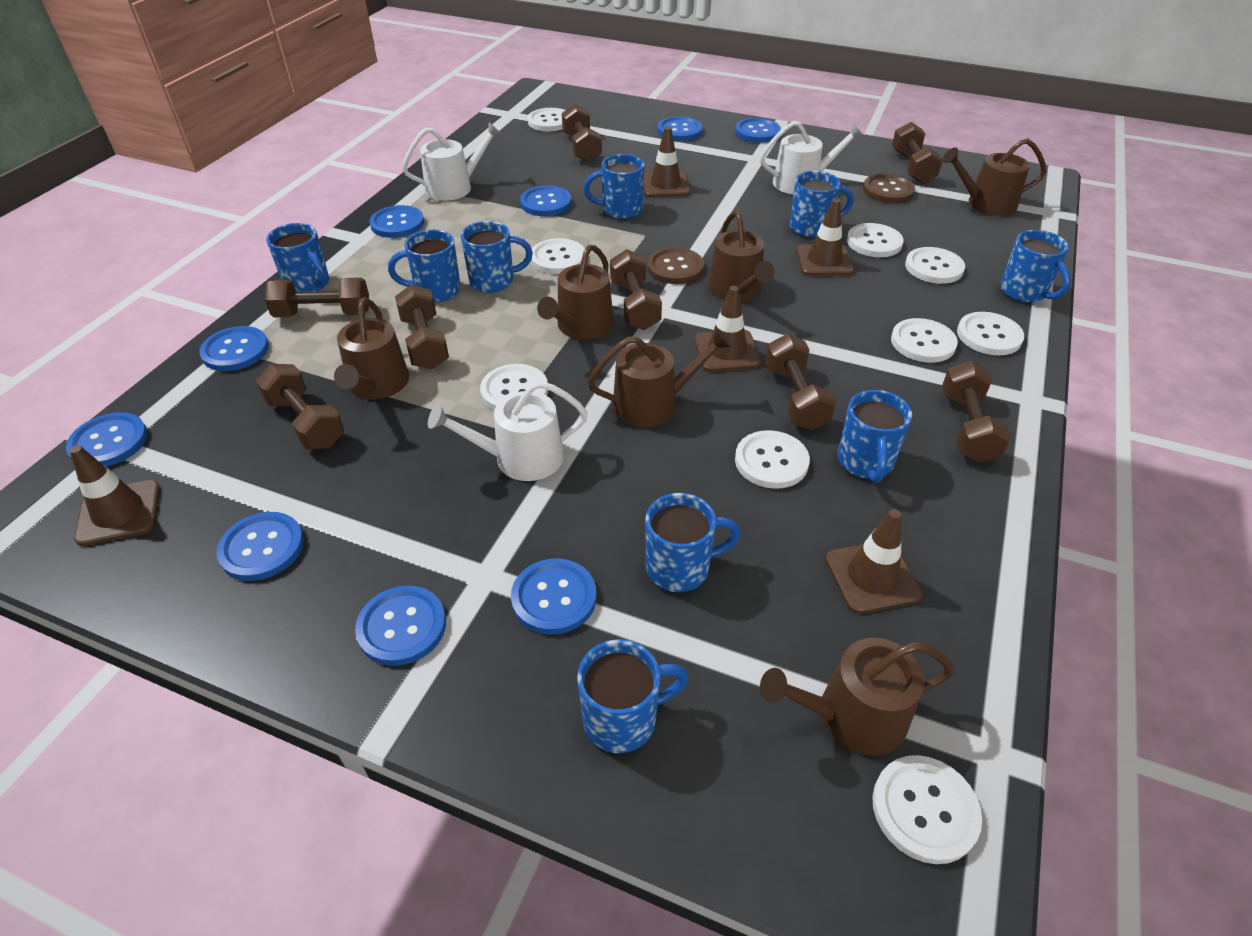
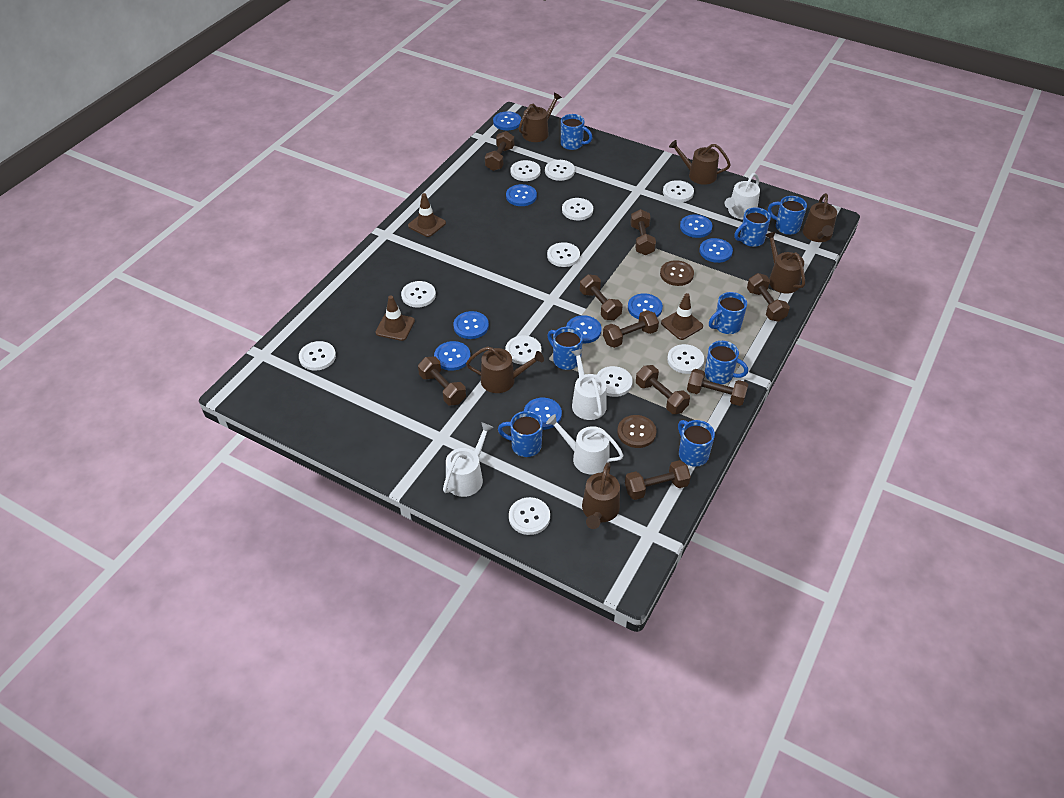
blue mug: [266,223,329,292] [388,230,461,302] [461,221,533,293] [577,640,689,753] [583,154,644,219] [645,493,741,592] [790,171,854,237] [838,390,912,483] [1000,230,1071,302] = 9 -> [498,411,543,457] [547,326,583,370] [561,114,593,150] [678,420,715,467] [705,341,748,384] [709,292,747,334] [735,207,771,247] [768,196,807,235] = 8
brown dumbbell: [256,364,344,450] [265,277,369,318] [395,285,449,369] [562,104,602,162] [610,249,662,330] [765,334,836,430] [892,122,942,183] [942,361,1011,463] = 8 -> [418,357,466,405] [485,131,514,171] [580,274,623,320] [603,310,659,348] [625,460,691,500] [630,209,656,255] [636,365,690,414] [687,369,748,406] [747,273,790,322] = 9
brown traffic cone: [69,445,160,546] [643,127,691,197] [694,286,761,372] [796,199,854,276] [825,509,922,614] = 5 -> [375,296,415,341] [408,193,446,237] [661,293,703,340] = 3
white button: [480,364,548,410] [527,108,565,131] [531,238,585,274] [735,430,810,489] [847,223,903,257] [872,755,982,864] [891,318,958,363] [905,247,965,284] [957,312,1024,355] = 9 -> [299,341,336,371] [401,281,436,307] [505,335,541,365] [509,497,550,535] [510,160,541,181] [545,160,575,181] [547,242,580,267] [562,198,593,221] [597,366,633,397] [663,180,694,202] [667,344,704,374] = 11
white watering can: [402,122,501,201] [428,381,588,481] [760,121,863,194] = 3 -> [443,422,494,497] [546,414,624,475] [571,349,607,420] [724,173,760,219] = 4

